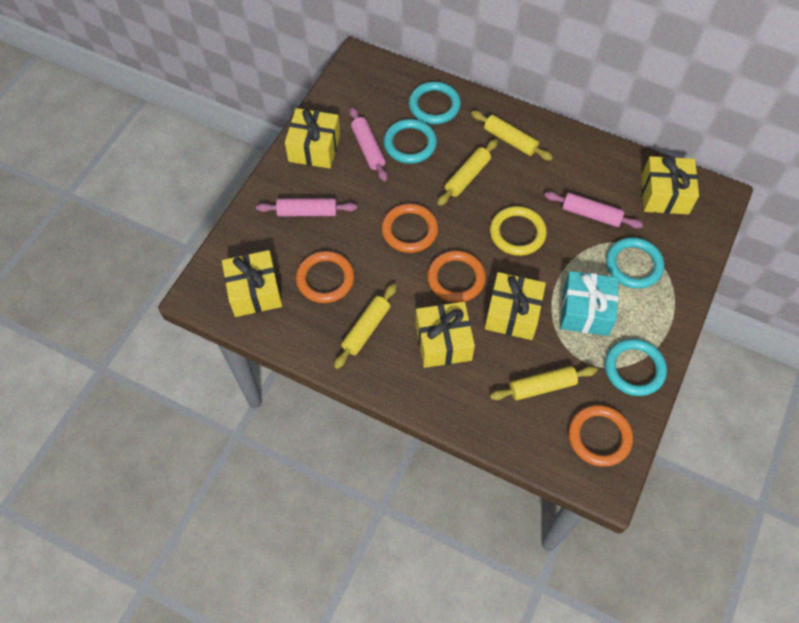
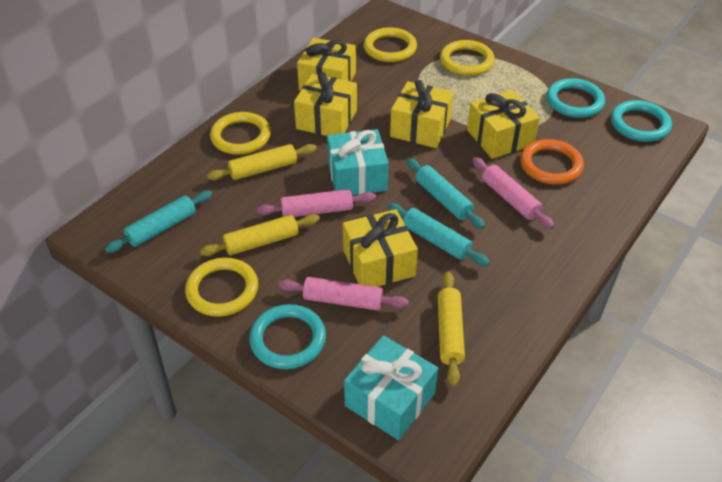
orange ring: [296,251,354,303] [382,203,438,253] [427,250,486,303] [569,405,633,467] = 4 -> [520,139,584,185] = 1
turquoise gift: [560,271,619,336] = 1 -> [327,129,389,195] [344,335,438,440] = 2
turquoise ring: [383,119,437,164] [409,82,461,124] [605,339,667,396] [606,237,664,289] = 4 -> [249,304,326,369] [547,78,605,118] [611,100,672,142] = 3
turquoise rolling pin: none = 0 -> [105,190,212,253] [388,203,490,266] [406,158,485,229] = 3
yellow ring: [490,206,547,256] = 1 -> [185,258,258,317] [210,112,271,155] [364,27,417,62] [440,40,495,76] = 4
yellow rolling pin: [334,284,397,369] [437,139,498,206] [471,111,553,161] [490,366,597,400] = 4 -> [200,214,320,256] [207,144,317,180] [438,272,465,386] = 3

